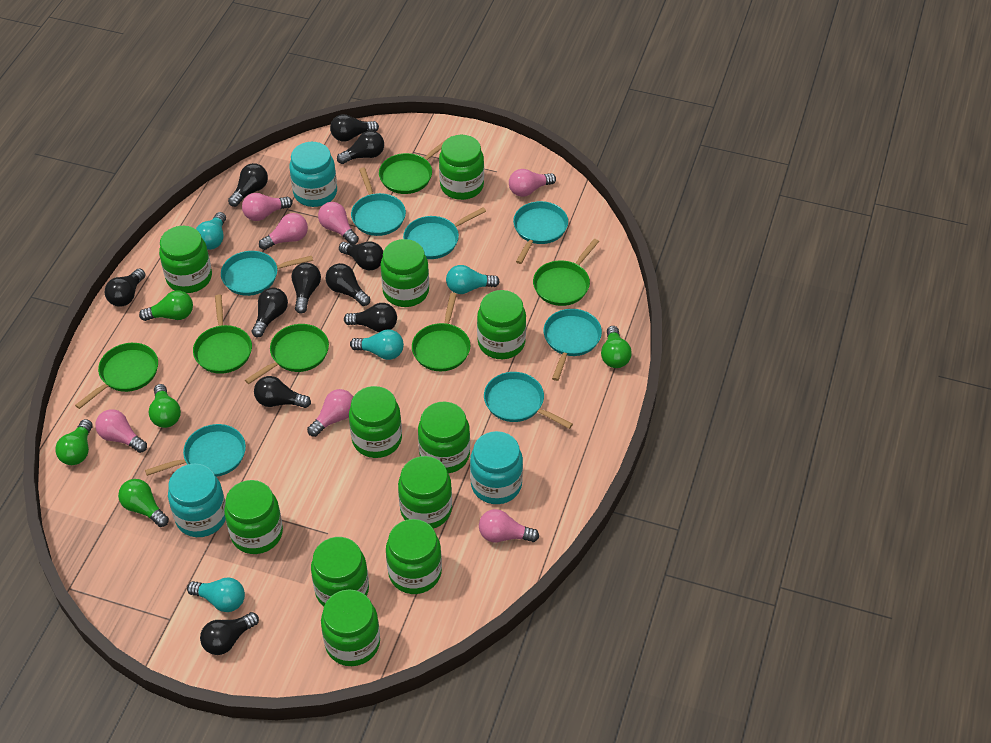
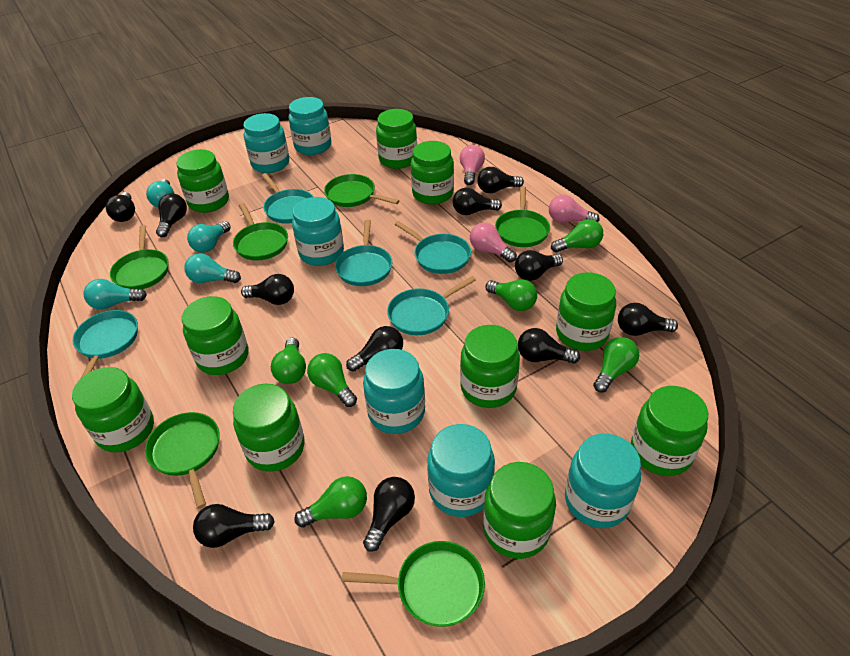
green jar: [159,226,212,293] [224,480,283,554] [311,537,369,606] [321,590,380,666] [349,386,402,458] [380,239,429,307] [386,519,442,594] [398,456,452,529] [418,402,470,473] [439,135,484,200] [477,290,526,359] = 11 -> [72,367,154,452] [176,149,229,213] [182,296,248,375] [233,384,305,472] [376,109,417,169] [411,141,454,204] [460,325,520,408] [483,462,556,559] [556,272,616,351] [631,386,708,476] = 10
green light bulb: [55,419,93,465] [118,479,169,527] [139,290,193,321] [149,384,181,428] [601,326,632,368] = 5 -> [271,338,306,384] [294,476,367,527] [307,353,357,407] [486,279,537,311] [551,219,603,253] [593,337,639,393] = 6
pink light bulb: [95,409,147,453] [242,193,293,221] [259,213,308,250] [307,389,353,437] [318,202,359,244] [479,509,539,542] [509,169,556,197] = 7 -> [460,145,485,185] [470,222,517,262] [549,195,599,223] = 3
turquoise jar: [168,464,226,537] [289,142,337,207] [470,431,523,504] = 3 -> [243,113,289,173] [289,97,331,155] [292,197,344,266] [363,349,425,434] [427,424,495,517] [565,433,641,528] = 6
turquoise pan: [145,424,246,477] [221,251,313,296] [351,168,406,236] [403,207,486,259] [484,372,573,429] [513,201,568,264] [543,309,602,381] = 7 -> [72,310,138,378] [262,173,314,224] [335,219,392,286] [387,276,476,335] [395,221,471,274] = 5

